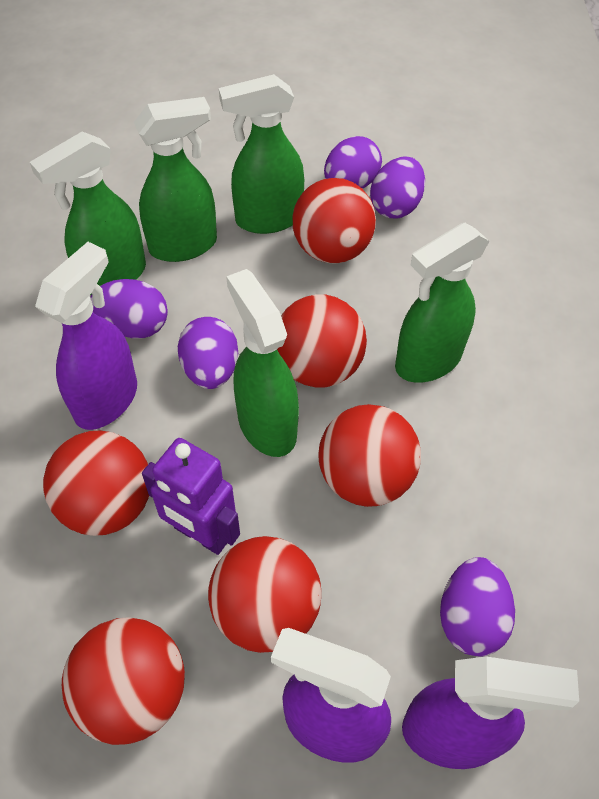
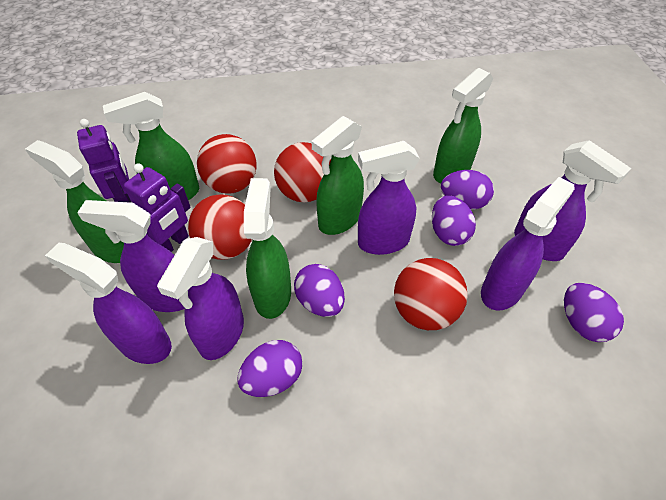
purple robot: [142,438,240,555] = 1 -> [77,119,132,203] [124,163,191,252] = 2
purple spray bottle: [35,242,137,430] [271,628,391,763] [402,656,579,769] = 3 -> [45,243,172,364] [77,200,189,312] [157,237,244,360] [358,141,420,255] [481,177,575,310] [514,140,631,261] = 6
red ball: [43,430,149,536] [62,617,185,745] [208,536,321,653] [277,294,367,387] [293,178,376,264] [319,404,421,507] = 6 -> [188,194,252,260] [197,134,257,194] [274,142,331,202] [394,258,468,330] = 4

